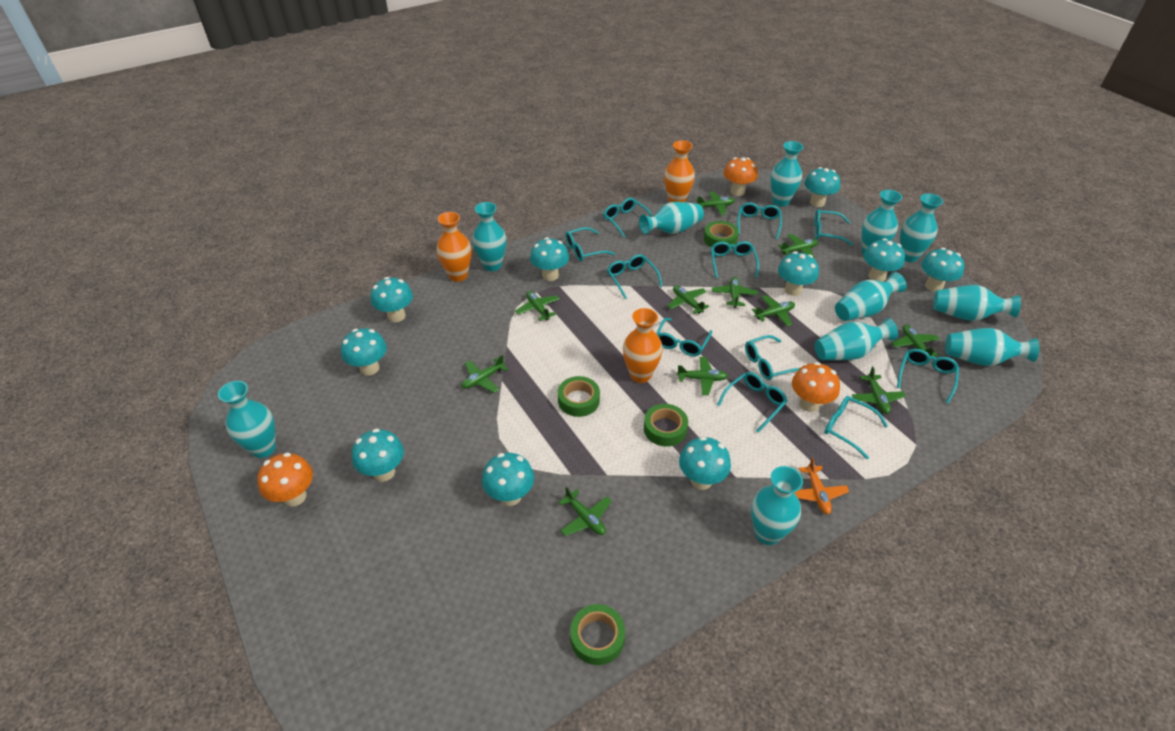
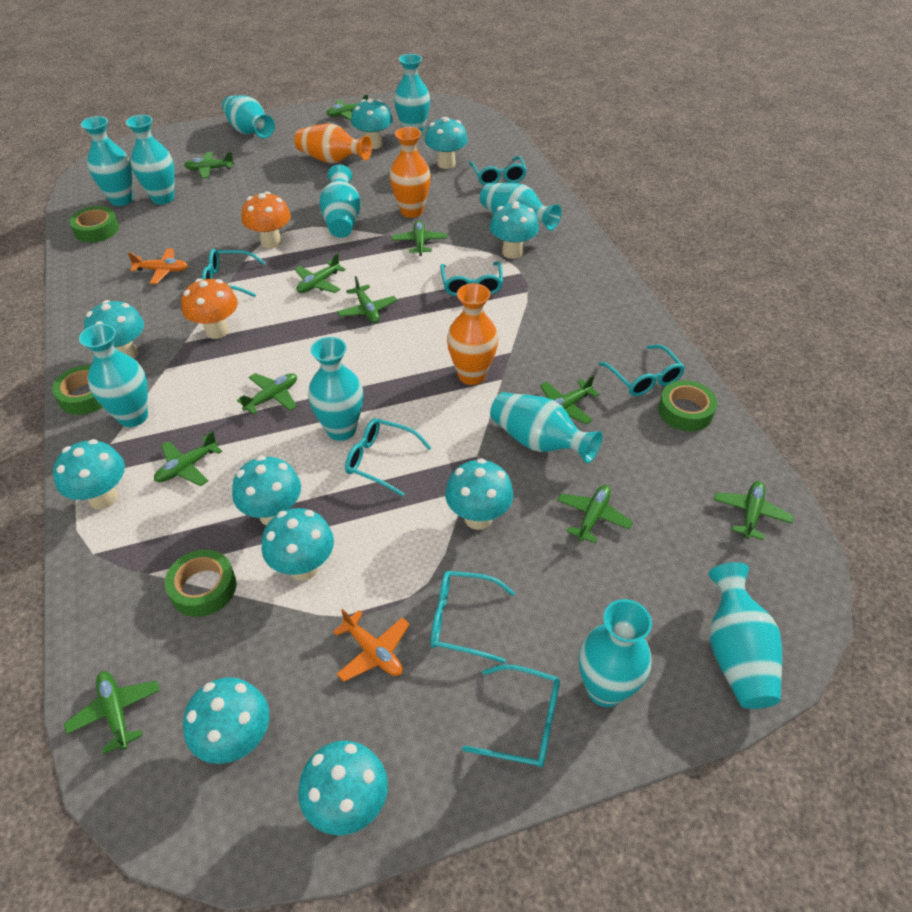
orange mushroom: [257,452,313,507] [724,157,758,196] [792,362,840,412] = 3 -> [181,278,238,339] [242,192,291,248] = 2
orange plane: [794,458,849,514] = 1 -> [128,248,188,284] [333,609,410,682] = 2
turquoise glasses: [565,227,615,261] [603,198,653,238] [607,254,663,299] [656,318,712,356] [711,241,759,278] [717,372,788,432] [737,203,782,239] [745,335,800,380] [814,209,853,246] [824,396,888,460] [897,349,959,404] = 11 -> [202,249,266,297] [345,418,432,497] [431,571,515,663] [440,262,503,296] [462,665,560,768] [470,156,527,185] [599,345,685,396] = 7

